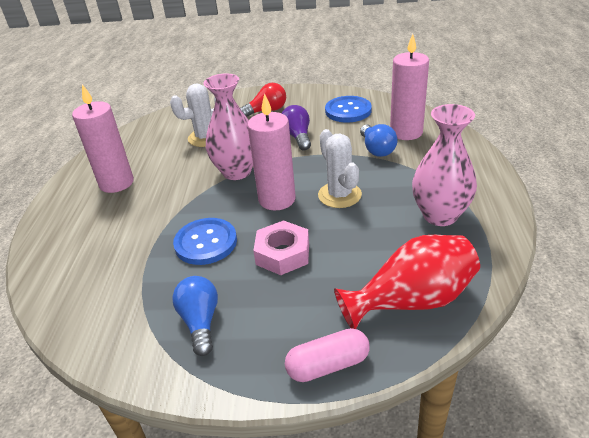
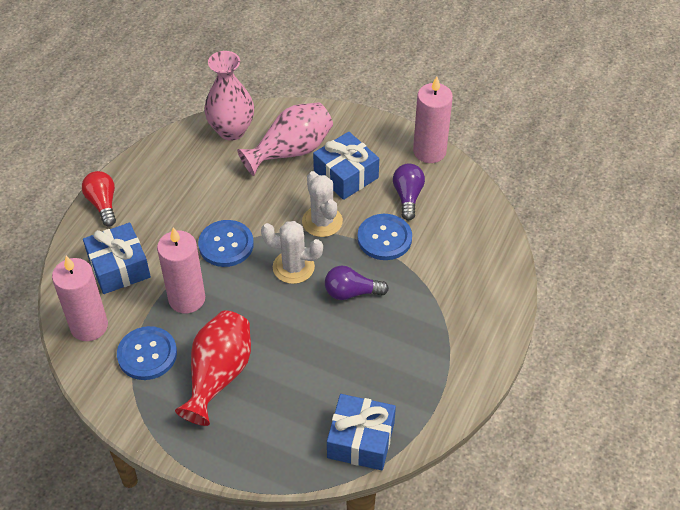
blue button: [173,218,237,265] [325,96,372,122] = 2 -> [117,326,177,380] [198,220,254,267] [357,214,412,260] = 3
blue gift: none = 0 -> [83,223,151,294] [313,132,379,200] [327,394,396,470] = 3
blue light bulb: [172,276,218,356] [360,124,398,157] = 2 -> none = 0
pink capsule: [285,328,370,382] = 1 -> none = 0
pink nut: [253,220,309,275] = 1 -> none = 0
purple light bulb: [282,105,311,150] = 1 -> [325,266,389,300] [393,164,425,221] = 2

